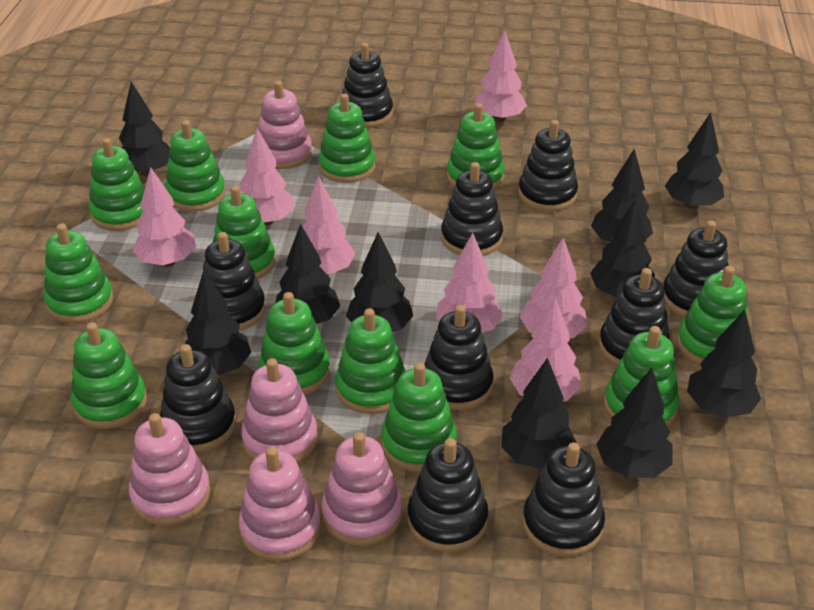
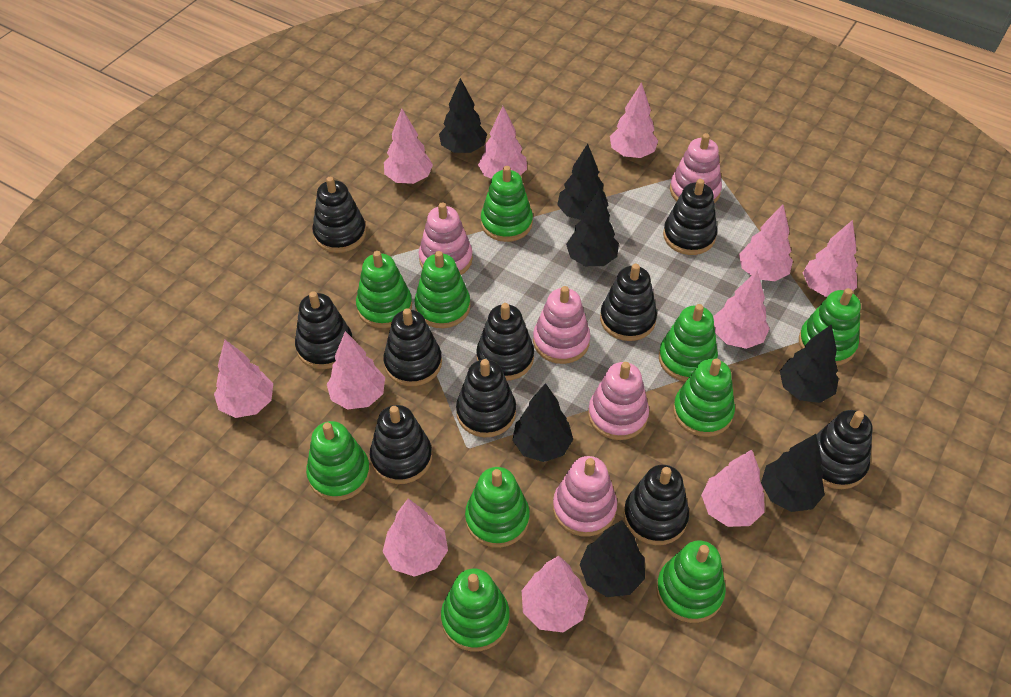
black tree: [119,82,170,176] [185,270,251,375] [275,224,340,324] [346,232,413,332] [501,358,577,469] [590,199,655,298] [591,149,653,242] [596,367,672,478] [665,112,724,209] [687,309,761,418] = 10 -> [439,78,487,153] [512,383,573,462] [557,144,608,220] [566,190,619,266] [580,520,645,597] [761,434,825,512] [780,325,839,403] = 7
green stacking toy: [44,224,113,323] [71,322,147,429] [89,138,145,231] [165,120,226,212] [213,186,276,279] [259,292,330,395] [318,93,375,183] [335,308,405,414] [381,363,457,472] [447,103,505,189] [604,326,679,426] [677,266,748,365] = 12 -> [306,421,370,501] [356,251,412,328] [414,251,470,328] [441,568,510,651] [465,467,530,548] [481,166,533,242] [656,540,726,623] [659,304,718,382] [673,358,735,437] [799,288,861,366] = 10
pink tree: [133,167,196,267] [241,128,294,225] [302,176,355,275] [436,233,503,333] [474,31,527,122] [510,297,581,402] [520,238,587,338] = 7 -> [214,340,273,418] [327,331,385,409] [383,499,448,577] [384,109,433,184] [478,106,527,179] [522,556,589,632] [610,82,658,158] [701,450,764,527] [714,271,770,349] [739,204,793,281] [803,220,858,297] = 11

